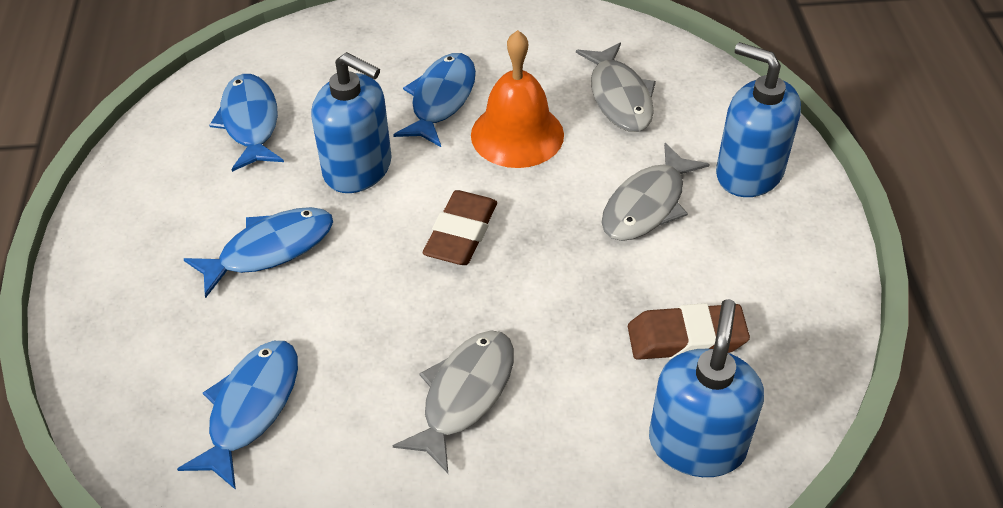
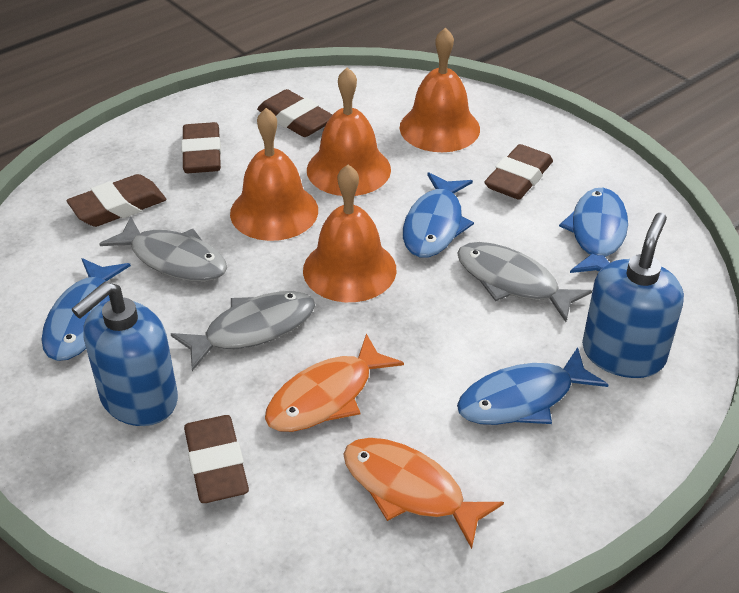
blue soap dispenser: [311,52,392,193] [649,299,764,477] [716,42,801,197] = 3 -> [71,282,178,426] [582,213,684,378] = 2
brown eraser: [423,190,497,265] [628,303,750,360] = 2 -> [67,174,166,227] [181,122,221,173] [184,415,249,503] [257,89,333,137] [484,144,553,200] = 5
orange bell: [471,30,564,168] = 1 -> [230,108,318,241] [303,165,397,302] [307,67,391,196] [400,28,480,152] = 4
orange fish: none = 0 -> [265,334,404,432] [343,438,504,549] = 2

